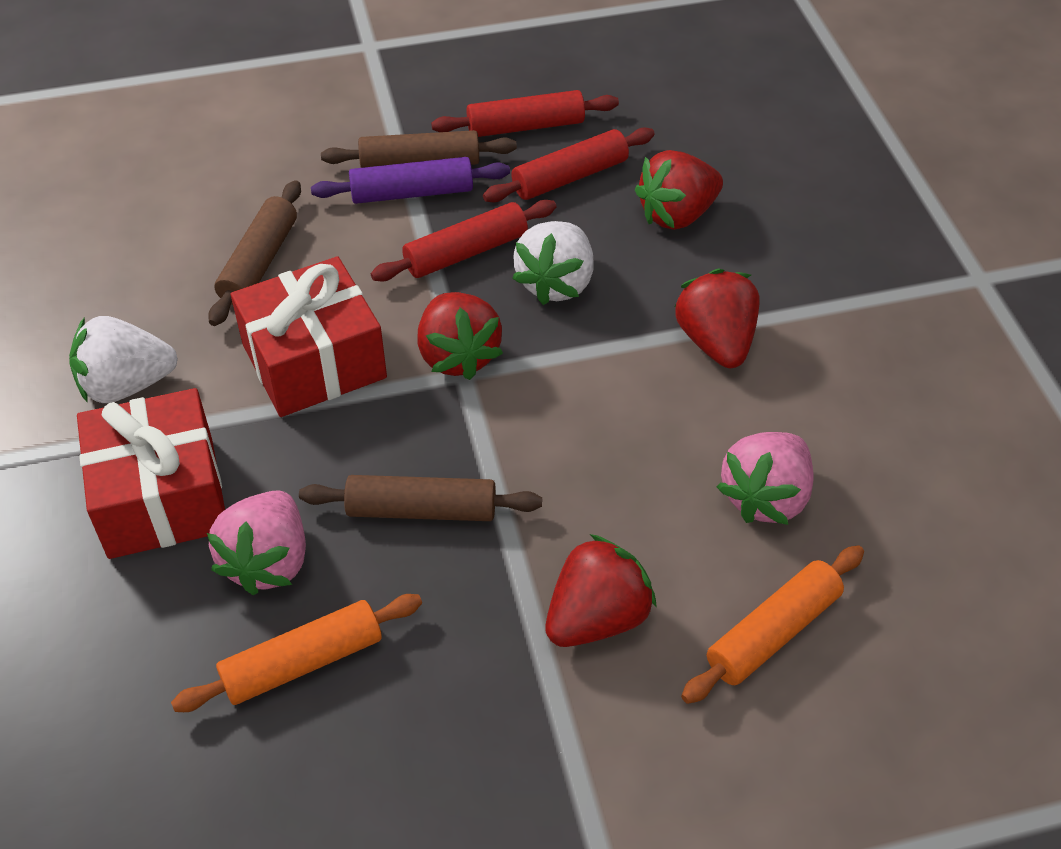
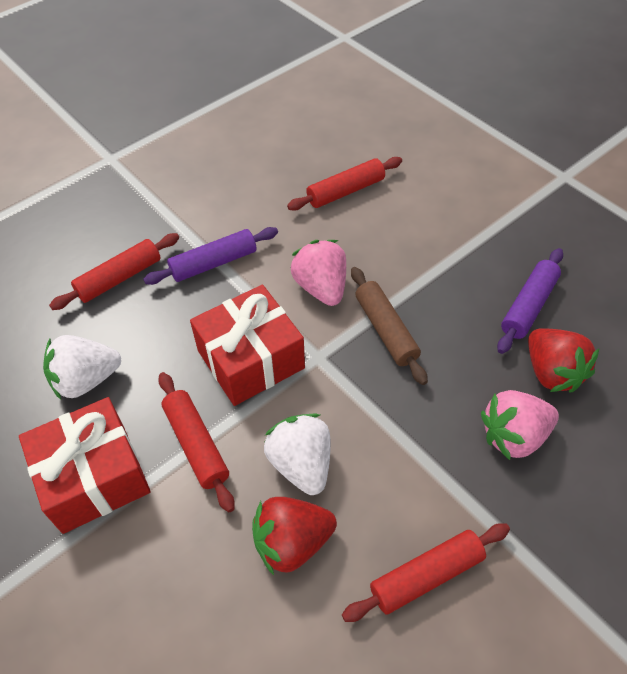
brown rolling pin: [208,180,301,326] [299,475,542,521] [321,130,517,168] = 3 -> [351,267,428,385] = 1
orange rolling pin: [171,594,422,712] [681,545,864,704] = 2 -> none = 0
purple rolling pin: [311,157,510,204] = 1 -> [143,227,278,285] [497,248,563,354] = 2
red rolling pin: [371,200,556,282] [431,90,619,137] [483,127,655,202] = 3 -> [49,233,179,310] [158,372,235,512] [287,157,402,211] [342,523,510,622] = 4
red strawberry: [418,292,503,380] [545,534,657,647] [635,150,723,230] [675,269,760,368] = 4 -> [252,497,337,575] [528,328,599,393] = 2

